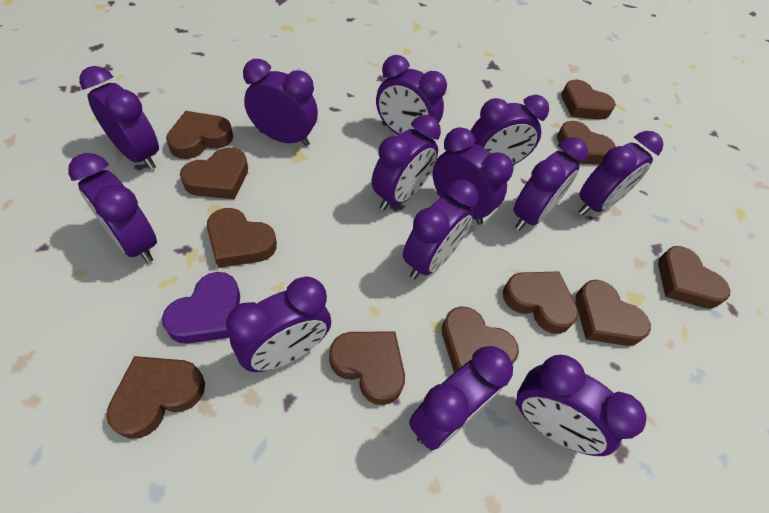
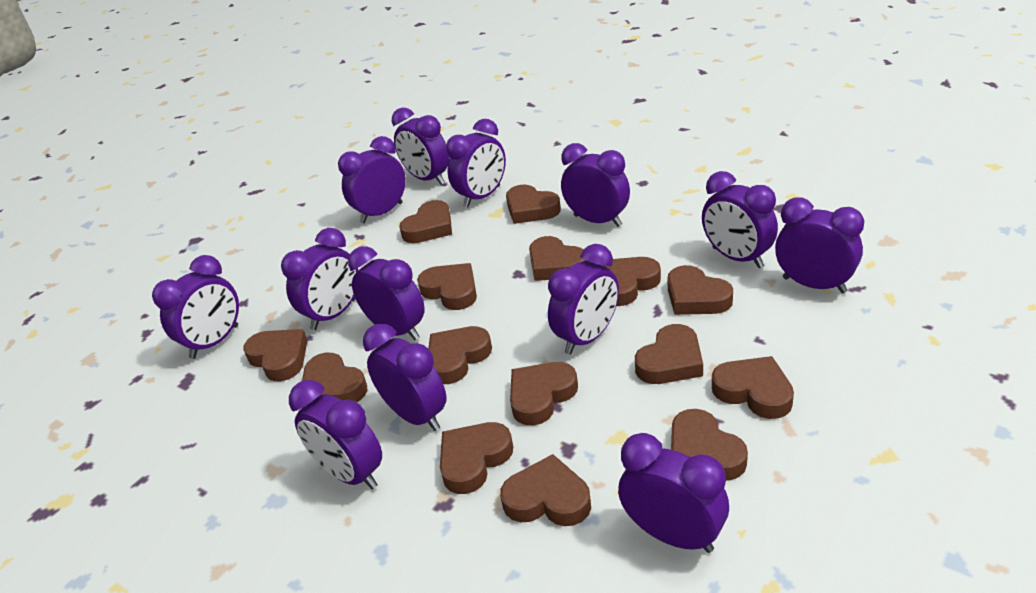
brown heart: [106,356,205,439] [166,111,233,159] [180,148,248,199] [207,208,277,268] [329,331,405,405] [442,307,519,372] [503,271,578,334] [557,121,616,165] [561,80,616,120] [576,280,651,346] [658,246,730,309] = 11 -> [243,329,308,381] [302,353,367,402] [399,200,452,243] [417,263,477,310] [428,326,492,384] [440,422,513,494] [500,454,591,526] [506,185,561,224] [510,362,578,425] [529,236,586,281] [603,257,661,306] [635,324,703,384] [667,265,733,315] [671,409,748,481] [712,356,794,419] = 15
purple heart: [162,272,240,344] = 1 -> none = 0

